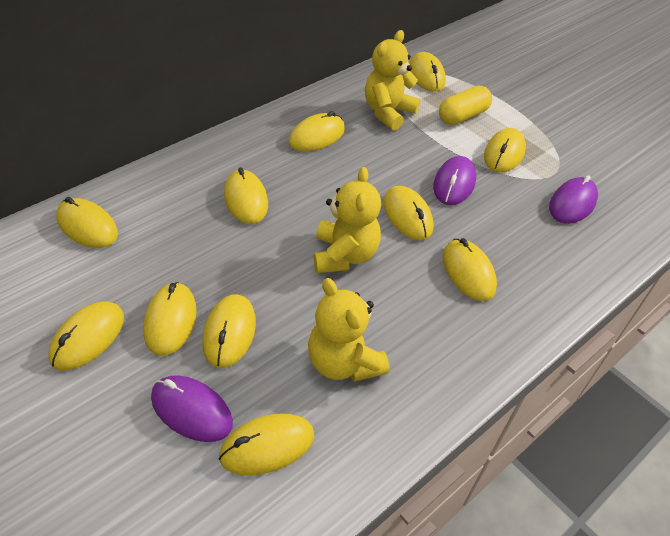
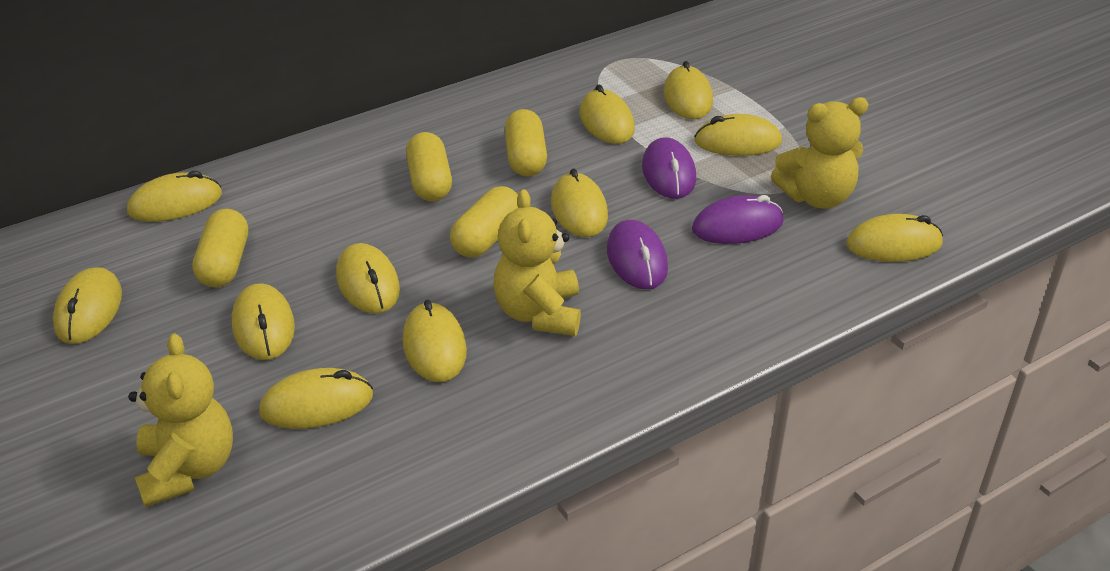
yellow capsule: [439,86,492,125] = 1 -> [193,209,248,288] [406,132,452,201] [450,186,518,258] [505,109,547,177] = 4

